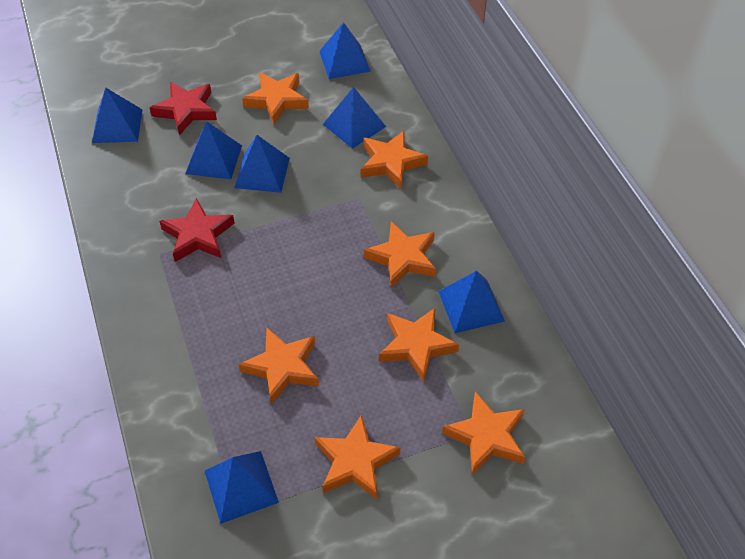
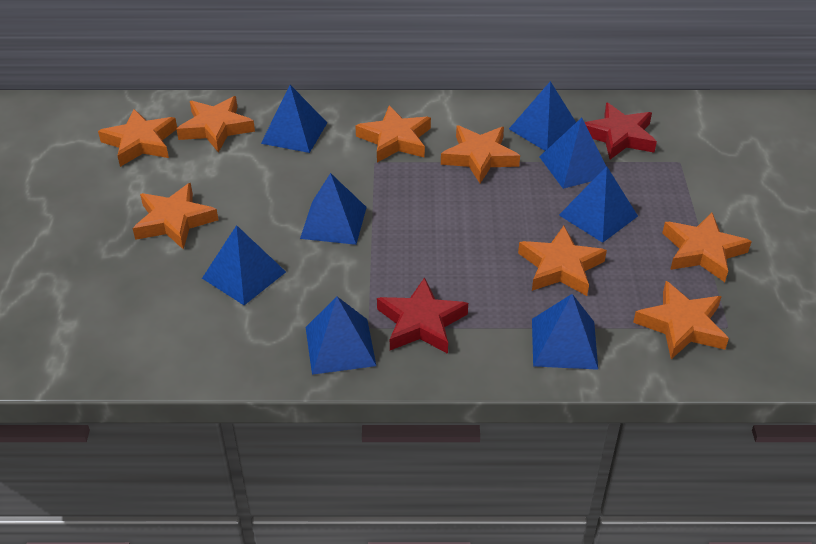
blue pyramid: [92,88,142,143] [185,121,242,179] [205,451,279,524] [234,135,290,193] [319,22,371,79] [323,87,386,149] [438,271,505,333] = 7 -> [202,225,286,305] [261,85,327,153] [300,173,367,245] [305,297,376,375] [509,81,576,151] [532,294,598,370] [539,118,606,189] [559,166,638,243] = 8
orange star: [238,327,319,405] [242,72,309,124] [314,414,401,499] [361,131,428,189] [364,221,436,288] [379,307,459,382] [442,391,525,475] = 7 -> [98,109,177,167] [132,183,218,250] [176,96,255,153] [355,105,431,163] [441,126,520,183] [518,226,607,296] [633,281,729,359] [662,213,752,282] = 8

